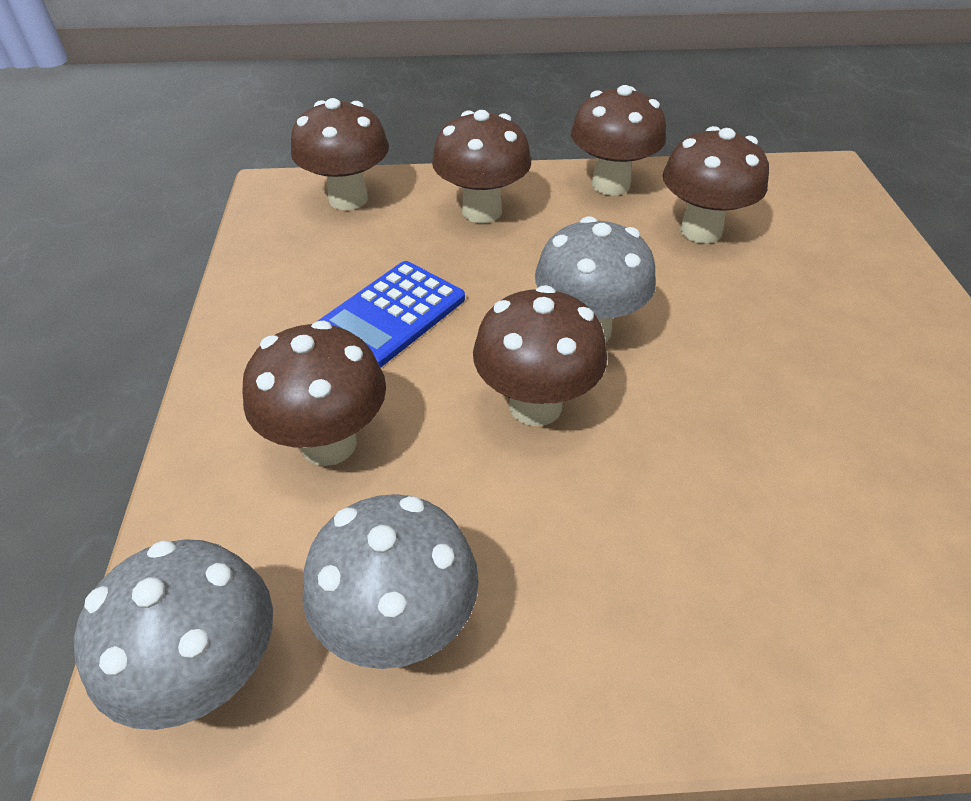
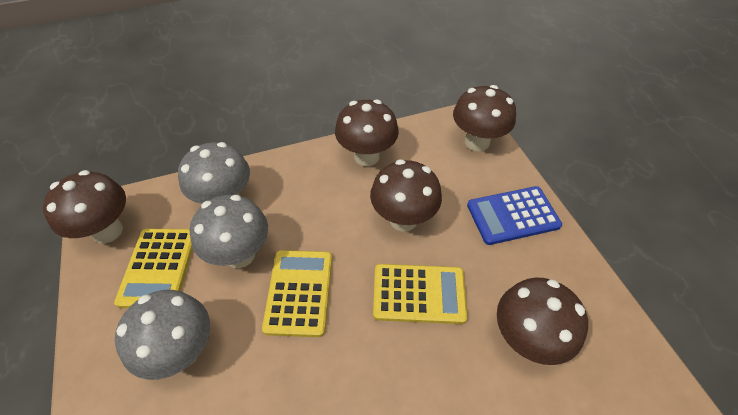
brown mushroom: [242,320,386,466] [291,98,389,210] [432,110,531,223] [473,285,607,426] [571,85,666,196] [663,126,769,243] = 6 -> [43,170,126,243] [335,99,399,166] [370,159,442,232] [453,85,516,152] [497,278,588,365] = 5
yellow calculator: none = 0 -> [114,229,193,308] [262,250,332,337] [373,264,467,324] = 3

